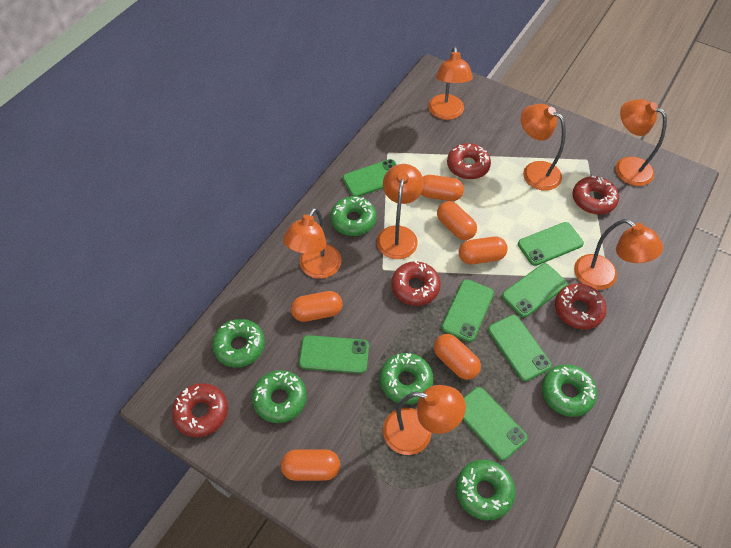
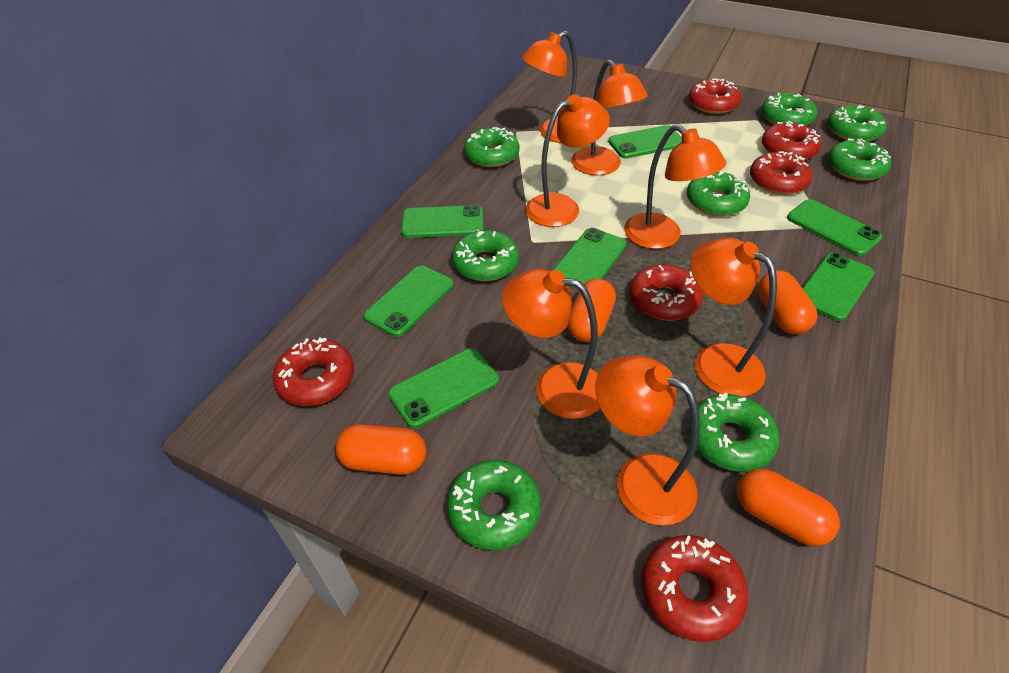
green donut: [212,319,265,368] [252,370,307,423] [330,196,376,236] [380,353,433,404] [456,460,516,520] [542,364,597,417] = 6 -> [447,460,541,550] [452,230,519,281] [464,127,519,167] [687,172,750,216] [689,393,780,472] [761,93,817,126] [827,105,886,142] [828,138,891,181] = 8
orange capsule: [281,449,340,481] [291,291,342,322] [421,175,464,201] [434,334,481,380] [437,201,477,240] [459,236,508,264] = 6 -> [335,424,427,475] [567,278,616,342] [737,469,840,546] [758,270,817,334] = 4
red donut: [172,383,228,437] [391,261,441,306] [447,143,491,179] [555,283,607,329] [572,176,619,214] = 5 -> [273,337,354,406] [630,264,703,321] [642,535,749,642] [689,78,741,114] [750,151,813,195] [762,121,821,160] = 6

